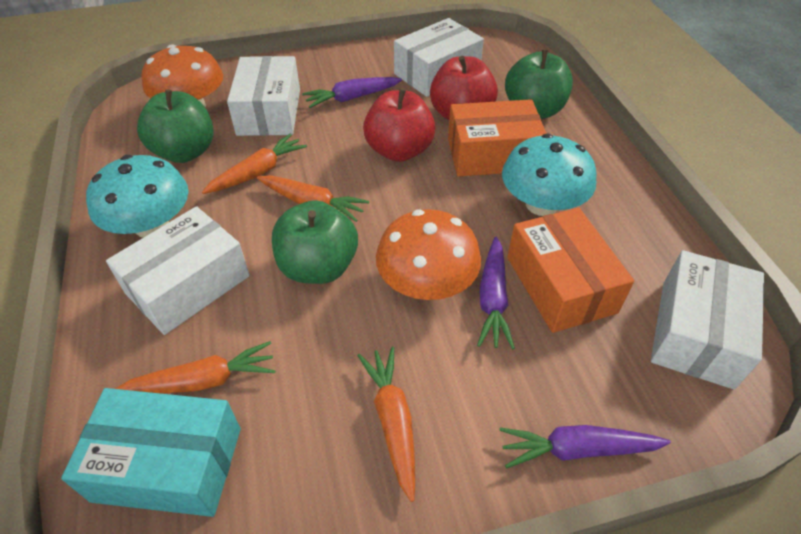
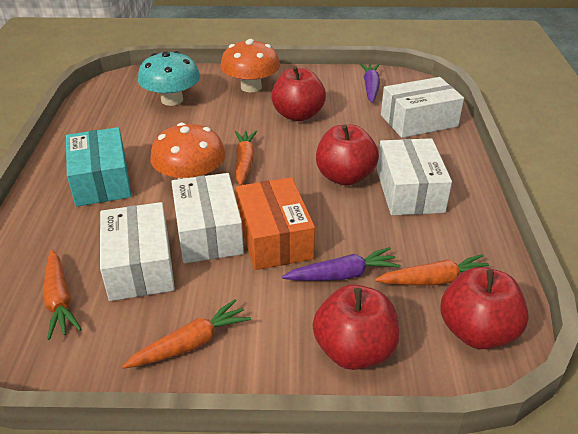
green apple: [137,89,213,163] [272,200,358,284] [505,49,573,119] = 3 -> none = 0
orange box: [448,99,547,176] [507,208,634,333] = 2 -> [236,177,315,270] = 1
purple carrot: [302,77,402,108] [477,237,515,349] [499,425,671,468] = 3 -> [282,247,401,281] [360,64,380,103] = 2
red apple: [363,88,436,162] [430,56,498,120] = 2 -> [271,66,326,121] [313,284,399,370] [316,125,379,186] [440,267,529,349] = 4
turquoise mushroom: [86,155,189,238] [502,134,596,216] = 2 -> [138,51,200,106] = 1

